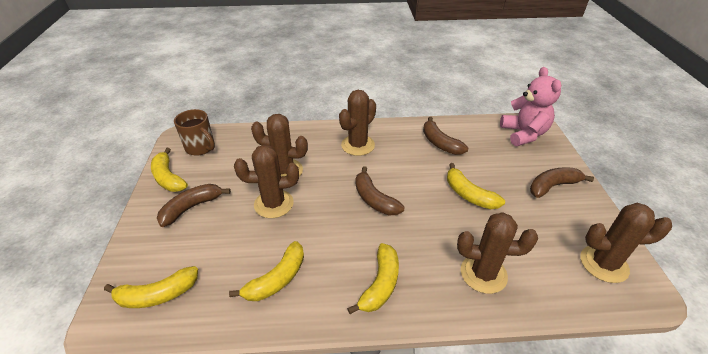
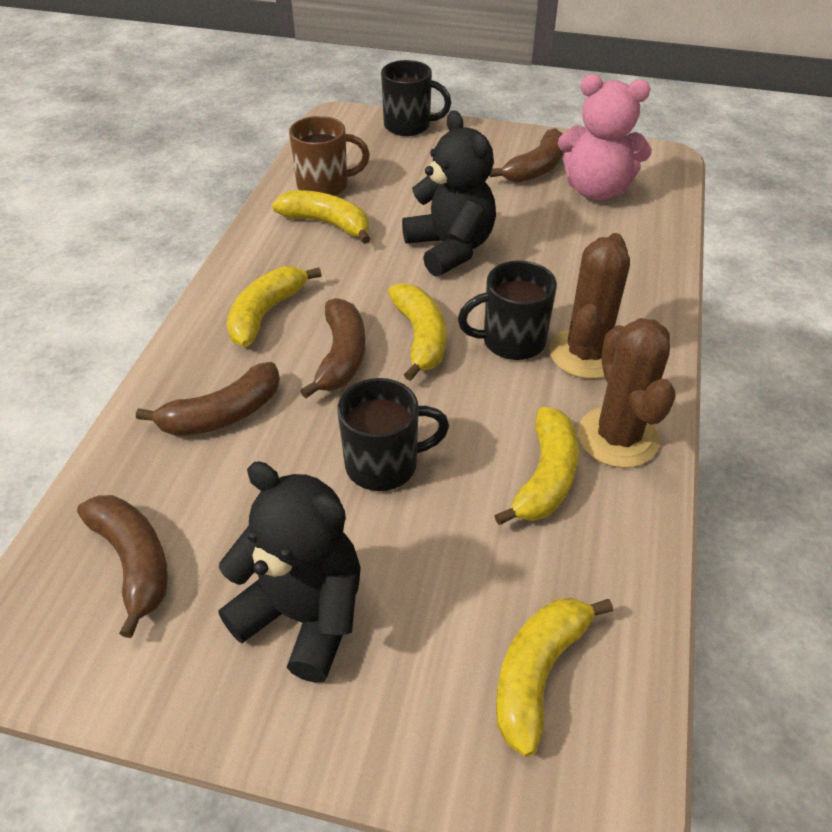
black mug: none = 0 -> [337,378,449,491] [381,60,451,136] [458,260,557,360] = 3
black teddy bear: none = 0 -> [218,461,361,683] [402,110,496,276] = 2
brown cactus: [234,145,299,218] [251,114,308,177] [339,90,376,156] [457,212,538,294] [580,203,672,283] = 5 -> [549,233,630,379] [578,318,676,468] = 2

